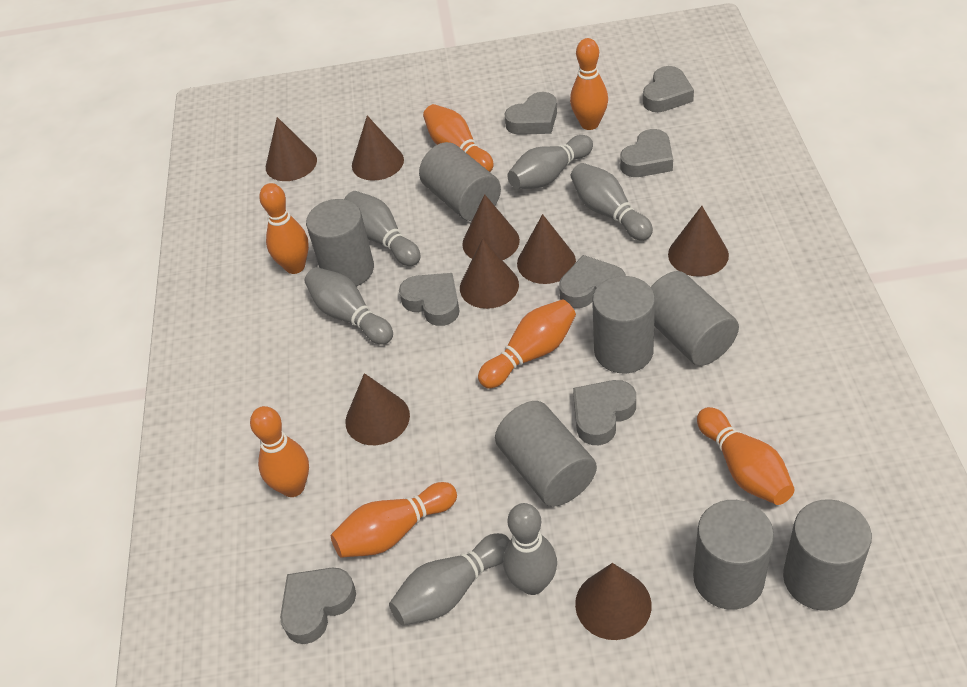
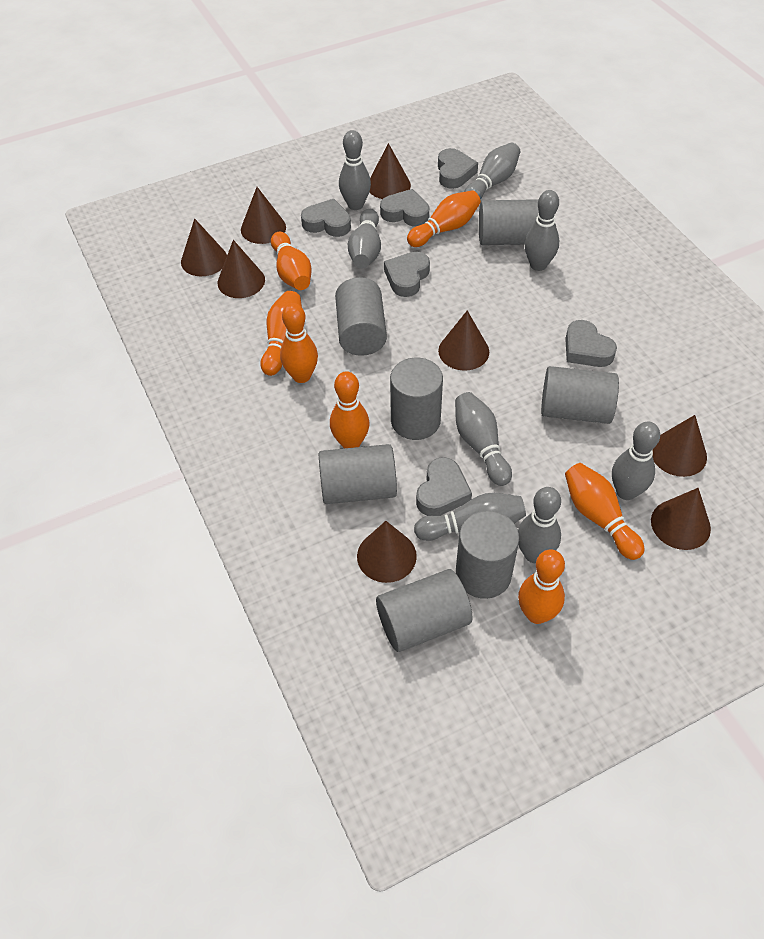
grey bowling pin: [304,267,393,345] [344,191,421,266] [389,533,510,625] [503,503,557,595] [507,135,593,189] [570,163,653,241] = 6 -> [339,130,371,210] [348,209,381,268] [414,493,526,541] [455,392,512,486] [464,143,520,200] [518,487,561,563] [525,190,559,271] [612,422,660,500] = 8
grey heart: [280,568,356,644] [399,273,460,326] [504,92,557,135] [559,255,626,308] [573,380,636,445] [620,129,673,177] [643,66,694,112] = 7 -> [301,199,351,237] [380,189,429,227] [384,252,430,297] [416,457,472,516] [438,148,478,189] [565,320,617,367] = 6

